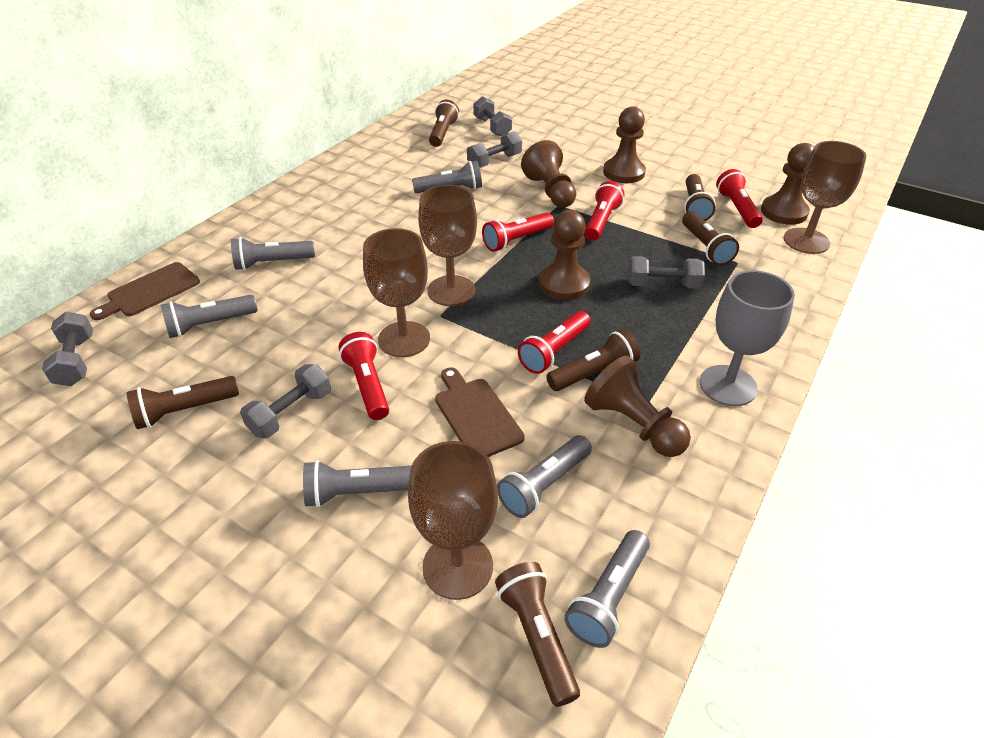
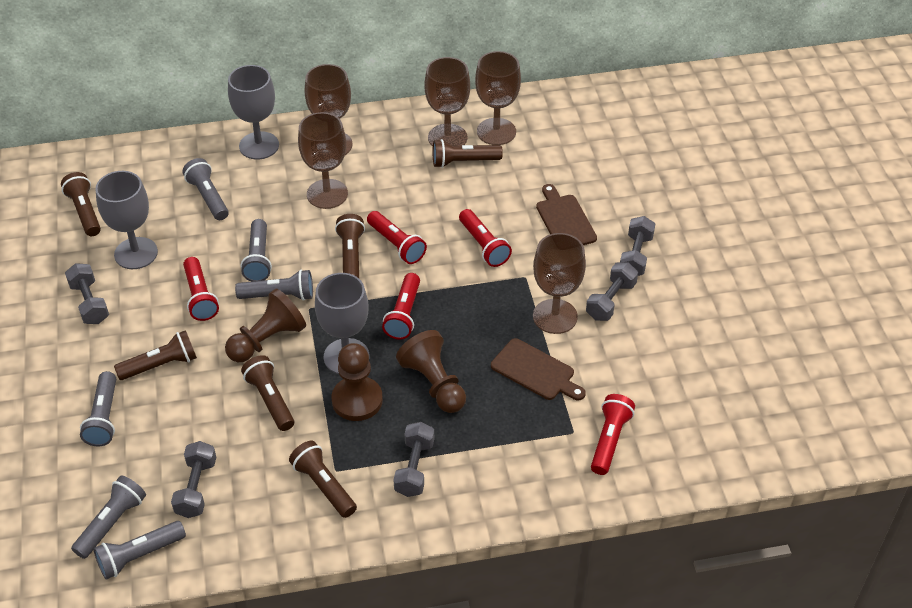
brown goblet: [363,228,430,357] [408,441,498,600] [418,185,477,306] [784,141,866,254] = 4 -> [298,112,348,209] [304,64,353,155] [425,57,470,147] [475,51,521,145] [533,233,586,334] = 5
brown pawn: [521,140,576,208] [538,210,590,300] [584,356,691,457] [603,106,646,183] [761,143,814,225] = 5 -> [225,289,306,362] [331,343,383,421] [396,330,466,413] = 3
grey goblet: [700,270,795,406] = 1 -> [95,171,158,269] [228,65,279,160] [315,273,369,374] = 3

